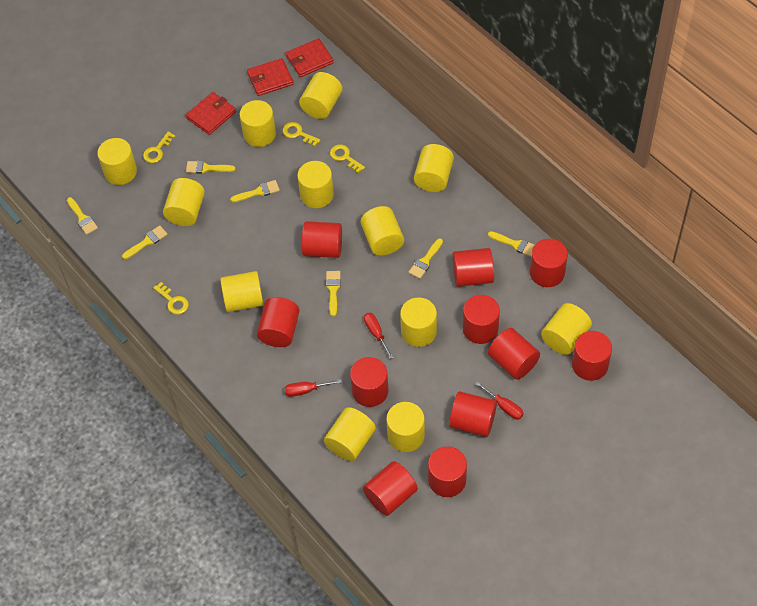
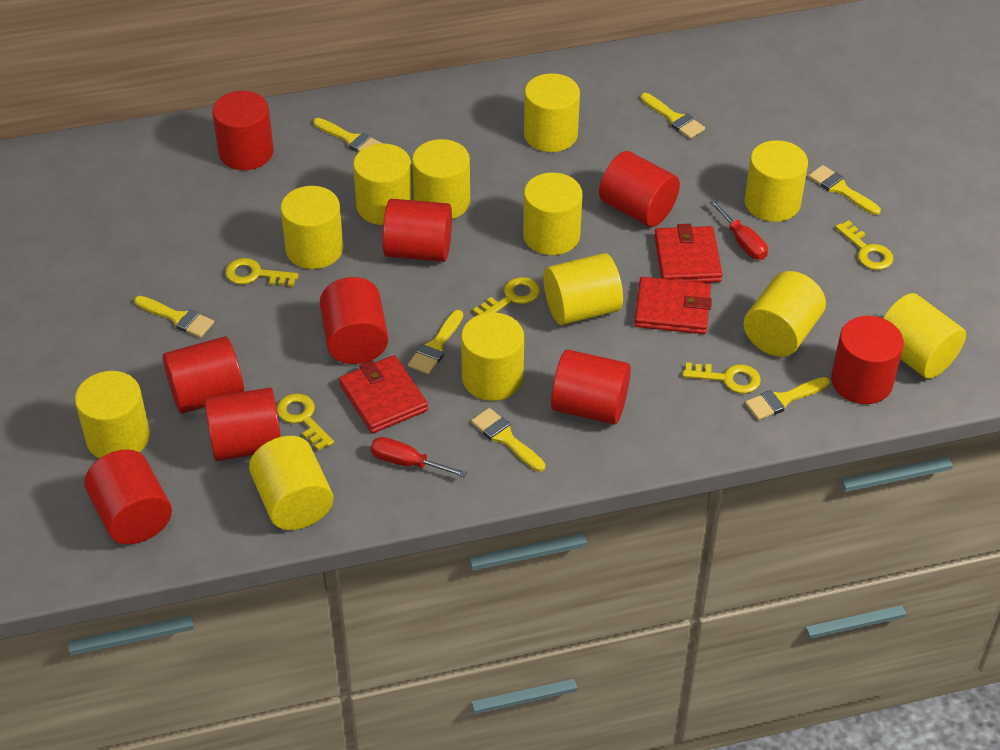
red cylinder: [257,297,300,347] [302,221,342,258] [350,357,388,407] [363,461,418,516] [428,446,467,497] [449,391,497,437] [452,248,494,287] [463,295,500,344] [488,328,540,379] [530,239,568,287] [572,331,612,381] = 11 -> [84,449,172,544] [163,336,244,414] [205,387,281,461] [212,91,274,170] [320,277,388,364] [383,199,452,262] [551,349,631,425] [599,151,680,227] [831,316,904,404] = 9
red screwdriver: [285,379,342,397] [364,313,393,359] [475,382,524,420] = 3 -> [370,437,467,477] [710,200,768,260] = 2
yellow key: [143,132,175,163] [153,282,189,314] [282,122,320,147] [330,144,365,173] = 4 -> [225,258,299,287] [277,393,334,451] [473,277,540,315] [683,362,761,394] [835,220,893,270] = 5

